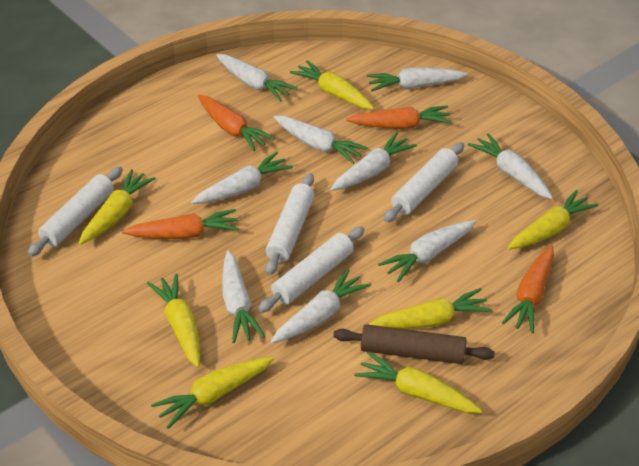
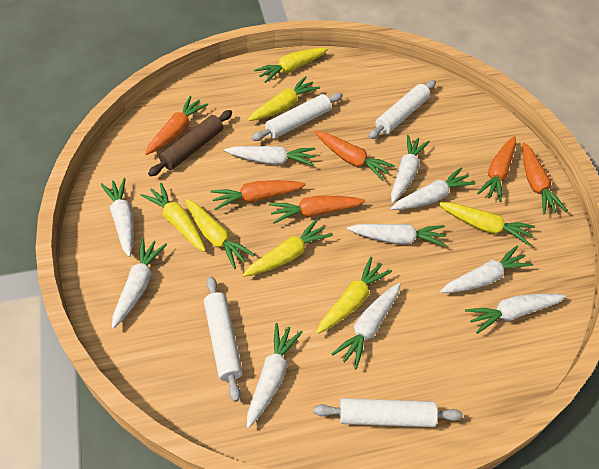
orange carrot: [122,209,239,239] [198,95,275,151] [346,106,452,129] [502,245,554,333] = 4 -> [145,96,208,155] [210,180,306,210] [269,196,365,224] [315,131,395,181] [477,136,516,202] [522,142,567,214] = 6
white carrot: [191,152,293,204] [216,54,298,102] [222,250,265,343] [271,268,371,343] [273,116,368,164] [330,132,417,191] [367,67,468,91] [378,220,476,282] [468,133,553,199] = 9 -> [101,178,134,257] [112,238,167,329] [224,146,315,166] [247,323,303,428] [332,283,400,369] [347,224,446,247] [391,135,430,203] [391,167,476,210] [440,246,533,293] [465,294,566,334] = 10

